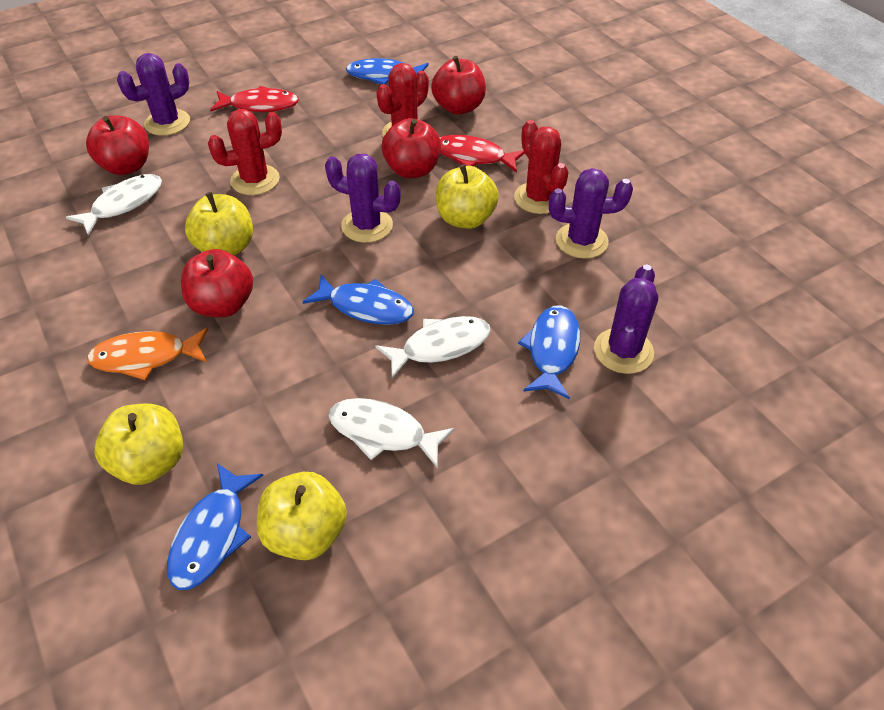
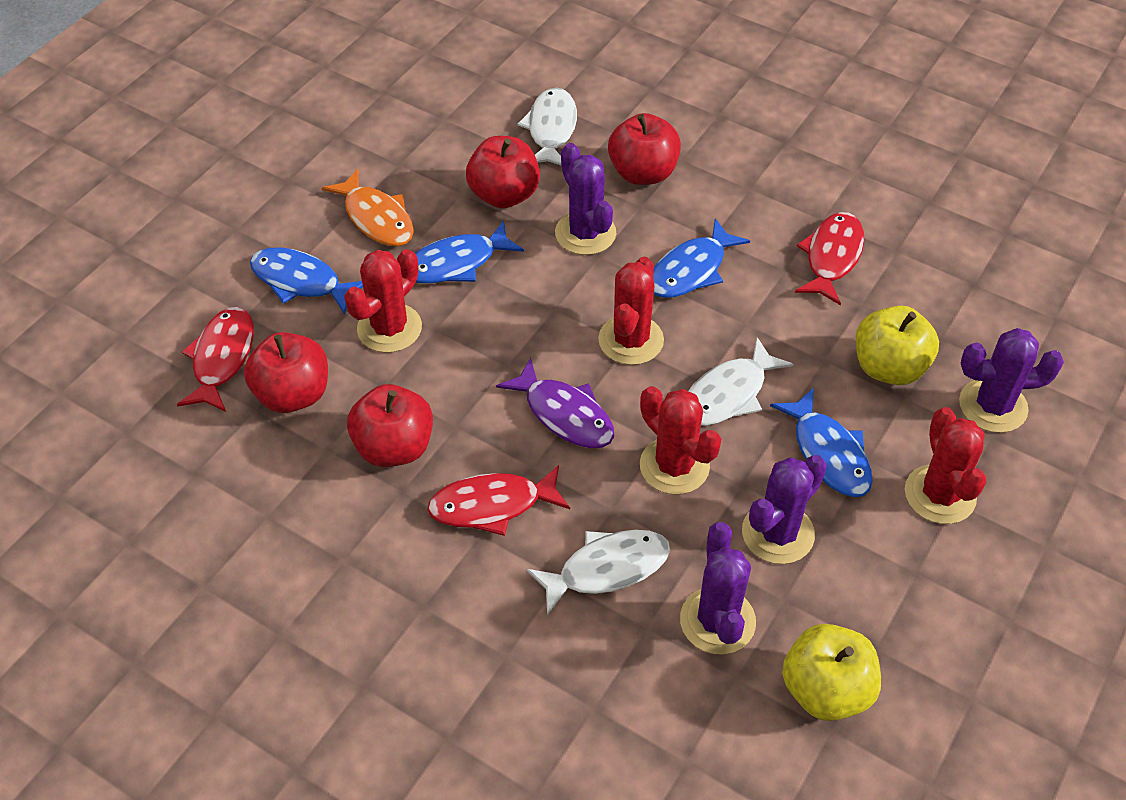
purple fish: none = 0 -> [496,357,614,448] = 1
red cactus: [208,109,282,195] [376,63,429,137] [514,120,569,214] = 3 -> [344,249,422,353] [598,257,664,365] [640,386,721,494] [905,407,986,524] = 4
red fish: [210,86,299,112] [439,135,525,173] = 2 -> [177,307,254,412] [427,465,570,536] [795,212,864,306] = 3
yellow apple: [95,404,183,485] [185,192,253,255] [257,472,347,560] [436,164,499,229] = 4 -> [782,624,881,721] [856,305,939,385] = 2

